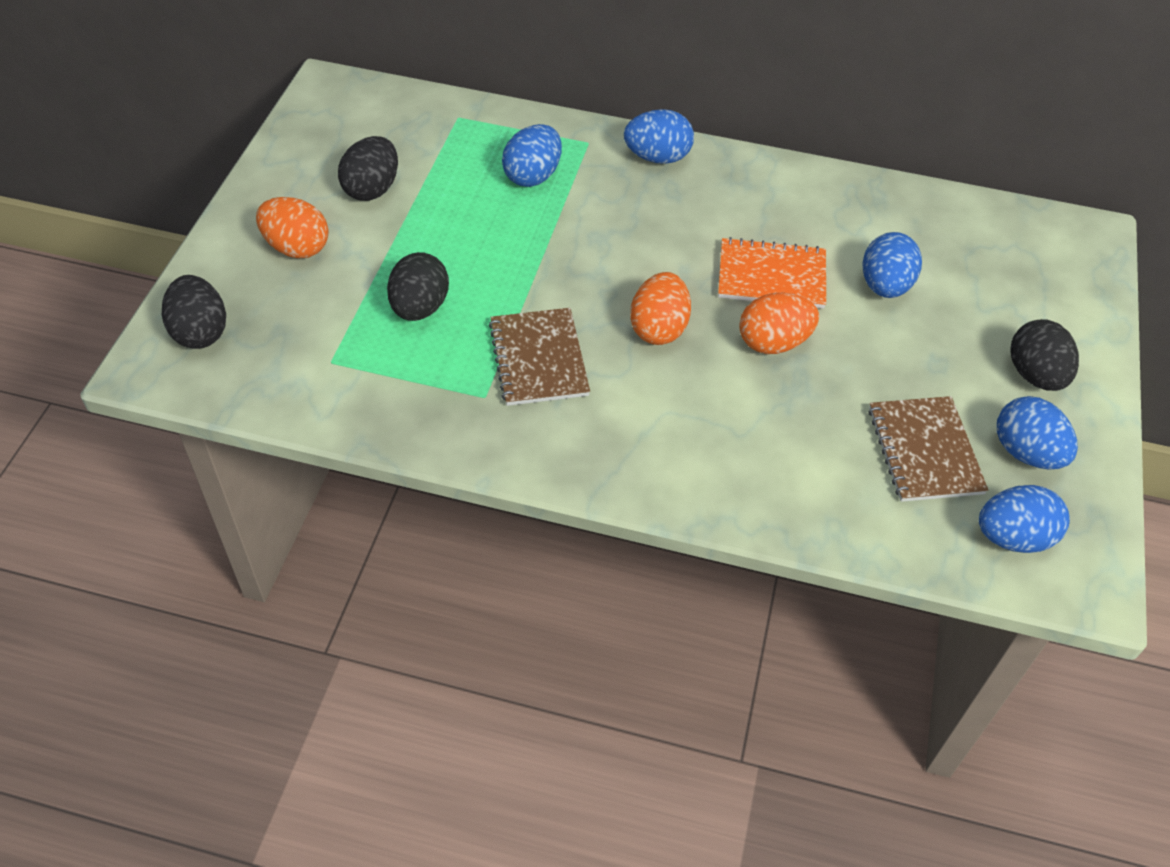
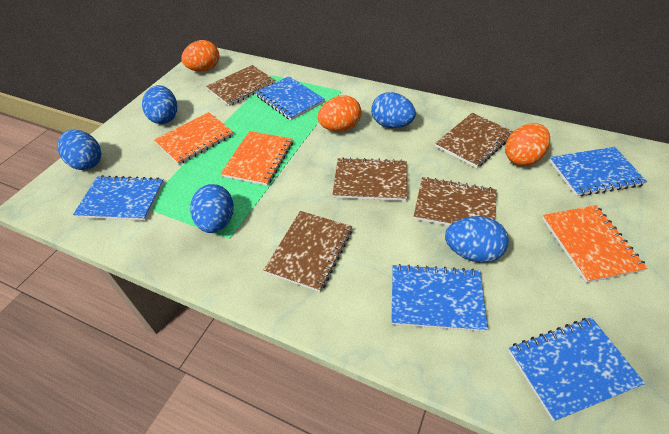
black egg: [162,275,226,349] [338,136,398,201] [387,252,449,321] [1011,319,1079,391] = 4 -> none = 0
blue notebook: none = 0 -> [73,175,164,221] [256,76,325,120] [391,264,488,332] [508,317,645,422] [549,147,647,196] = 5
brown notebook: [489,308,590,406] [869,396,988,502] = 2 -> [206,65,276,106] [264,211,352,292] [333,157,407,201] [414,177,497,226] [435,113,514,168] = 5
orange notebook: [718,237,826,308] = 1 -> [154,112,234,165] [220,131,293,186] [542,205,647,283] = 3

